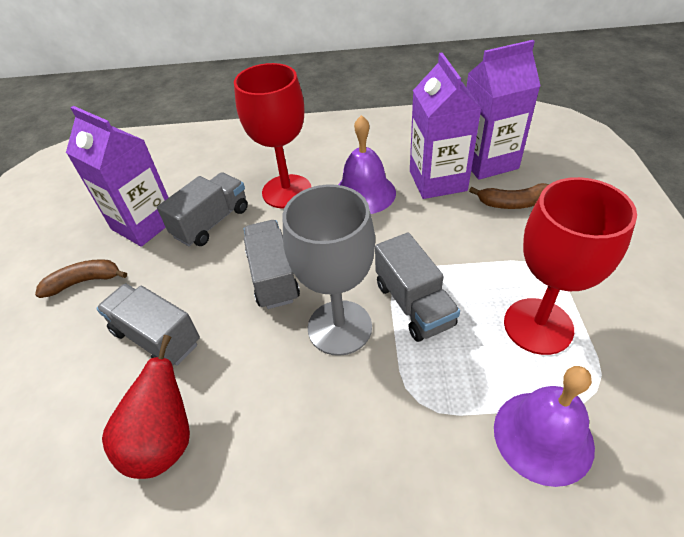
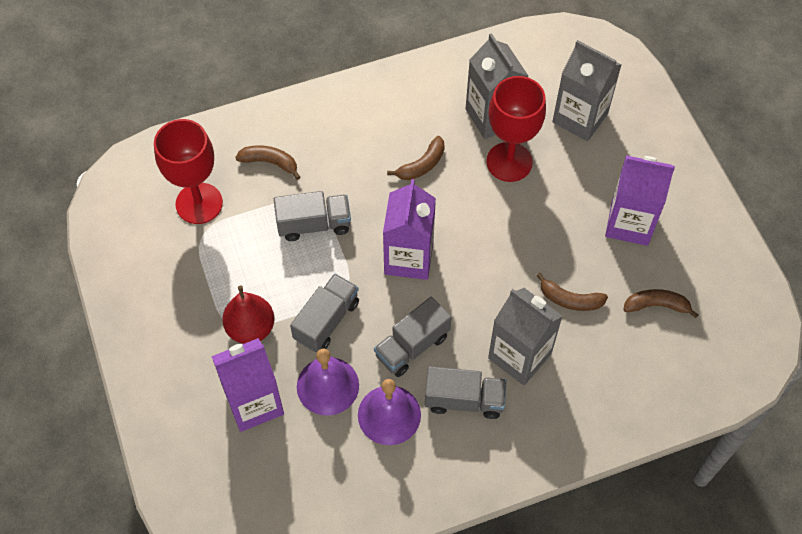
brown banana: [35,259,127,298] [469,183,549,209] = 2 -> [235,145,300,180] [387,136,445,180] [536,273,608,311] [623,289,698,318] = 4
grey carton: none = 0 -> [466,33,528,139] [488,288,563,385] [552,40,622,141] = 3
grey goblet: [282,184,375,356] = 1 -> none = 0

